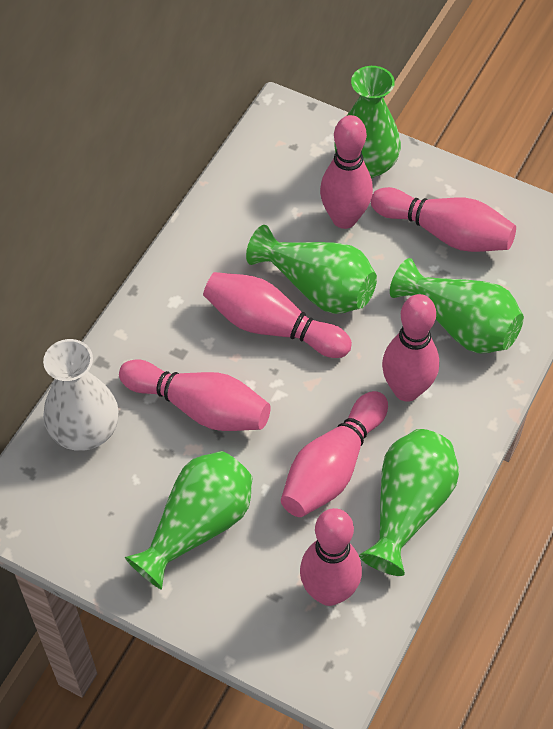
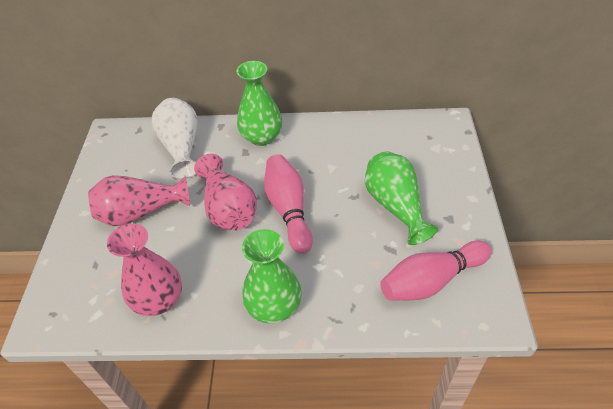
green vase: [125,451,253,589] [246,225,377,314] [334,66,401,178] [359,429,459,576] [390,258,524,353] = 5 -> [236,61,282,146] [242,229,302,323] [365,151,438,245] = 3
pink bowling pin: [119,360,271,431] [203,272,352,358] [281,391,388,517] [300,508,362,606] [320,115,373,229] [371,187,516,252] [382,294,439,402] = 7 -> [264,154,313,254] [380,241,492,301] = 2
pink vase: none = 0 -> [88,175,190,226] [107,223,182,316] [194,154,257,231] = 3

